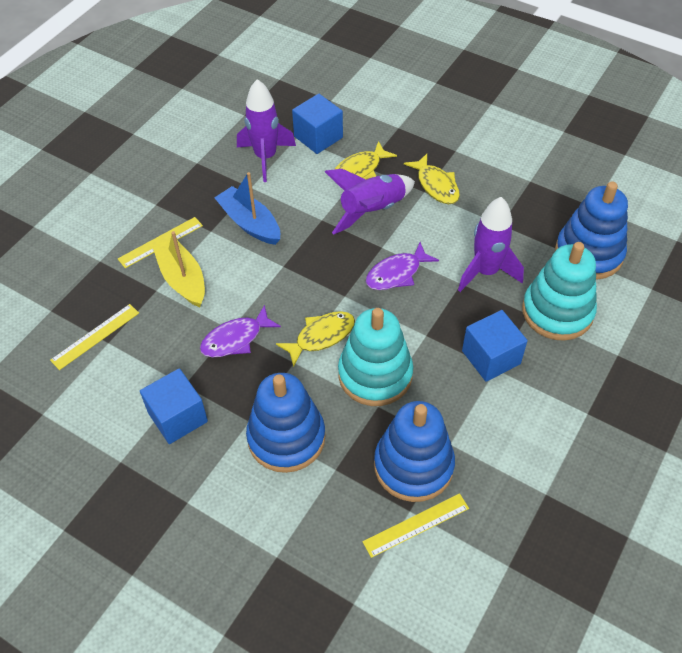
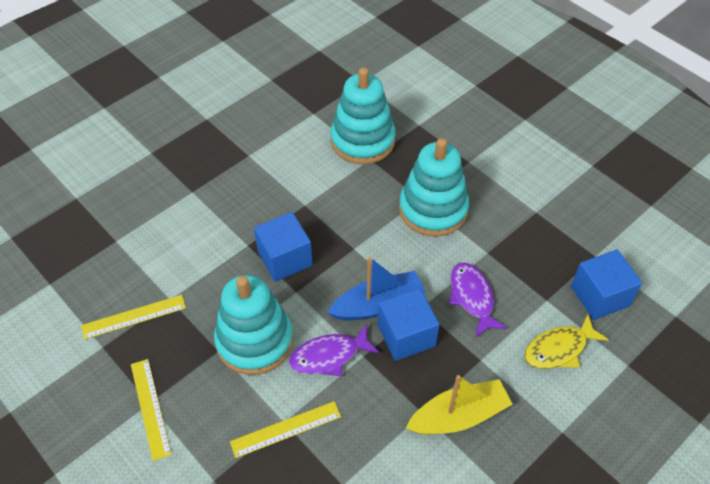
blue stacking toy: [246,373,326,473] [374,401,455,502] [555,182,628,280] = 3 -> none = 0
purple rocket: [237,79,296,182] [325,169,415,235] [458,197,524,292] = 3 -> none = 0
turquoise stacking toy: [338,308,413,406] [522,242,597,341] = 2 -> [214,275,293,375] [330,68,395,164] [399,138,469,237] = 3
yellow fish: [276,311,355,367] [335,141,397,179] [404,154,460,204] = 3 -> [524,314,609,369] = 1

